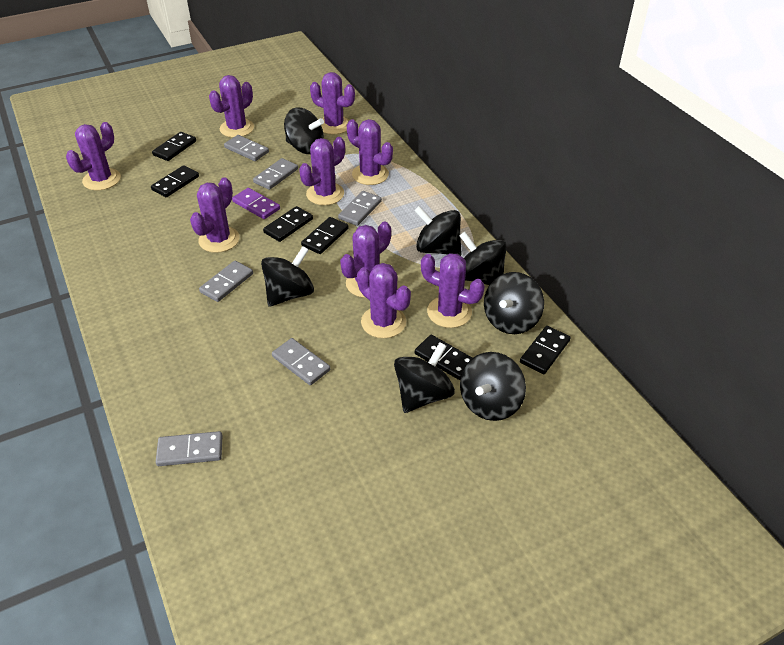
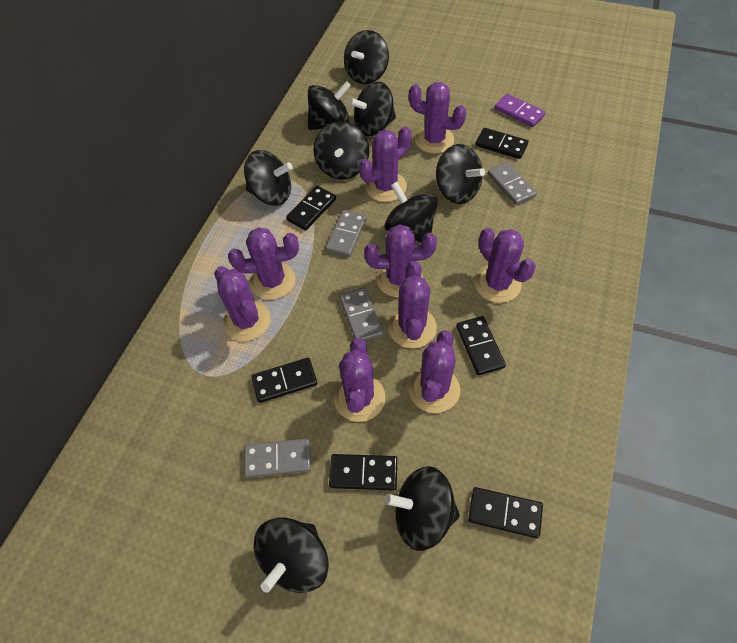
black spinning top: [261,246,314,307] [284,107,324,154] [394,342,455,413] [414,206,462,256] [459,232,507,285] [460,352,526,421] [484,272,544,334] = 7 -> [244,150,293,206] [253,518,329,593] [308,81,351,130] [313,121,369,179] [344,30,389,84] [348,82,396,136] [384,182,438,243] [384,466,460,551] [436,144,485,204] = 9
grey domino: [156,431,223,466] [199,261,253,302] [224,135,269,161] [253,158,298,190] [272,338,330,385] [338,191,382,226] = 6 -> [244,438,311,478] [326,210,367,257] [340,287,383,341] [488,162,537,205] = 4

